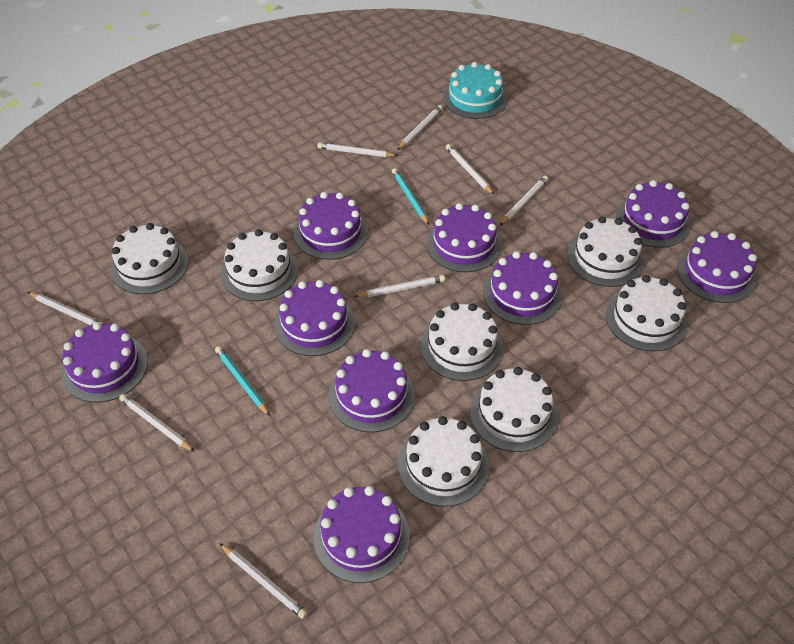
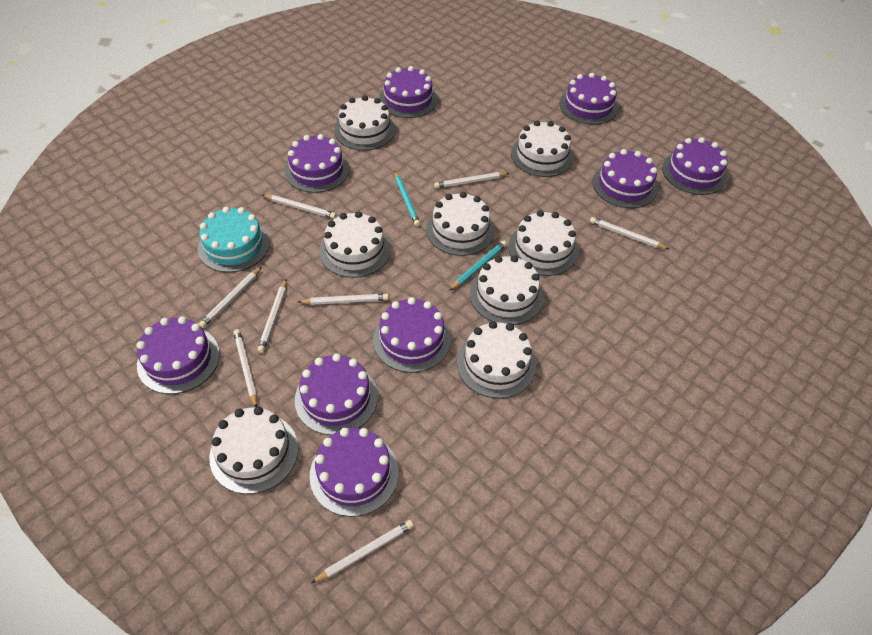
white cake: [111,223,188,294] [221,229,298,301] [398,416,489,507] [421,303,503,381] [470,367,558,452] [567,216,644,287] [606,275,687,351] = 7 -> [209,406,299,494] [319,211,391,278] [334,95,396,150] [426,192,495,256] [457,321,536,398] [470,255,544,325] [508,210,579,276] [511,121,573,177] = 8

